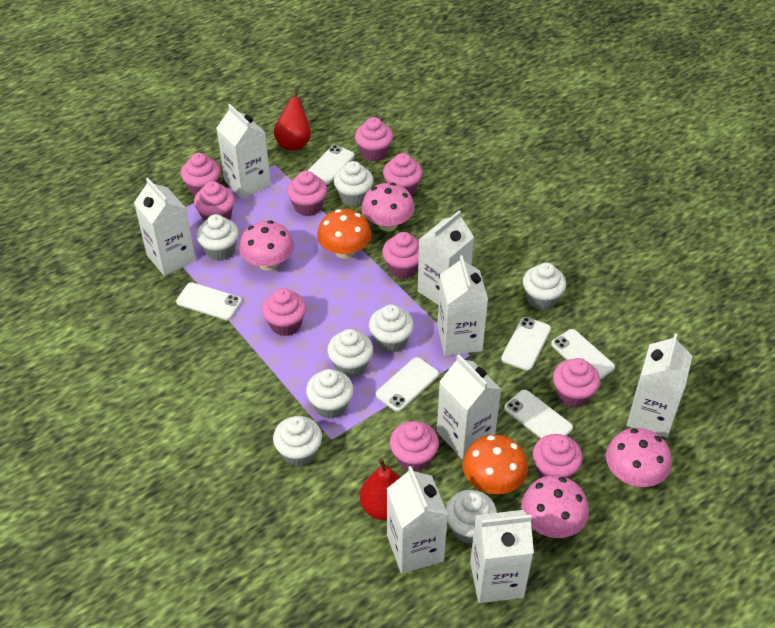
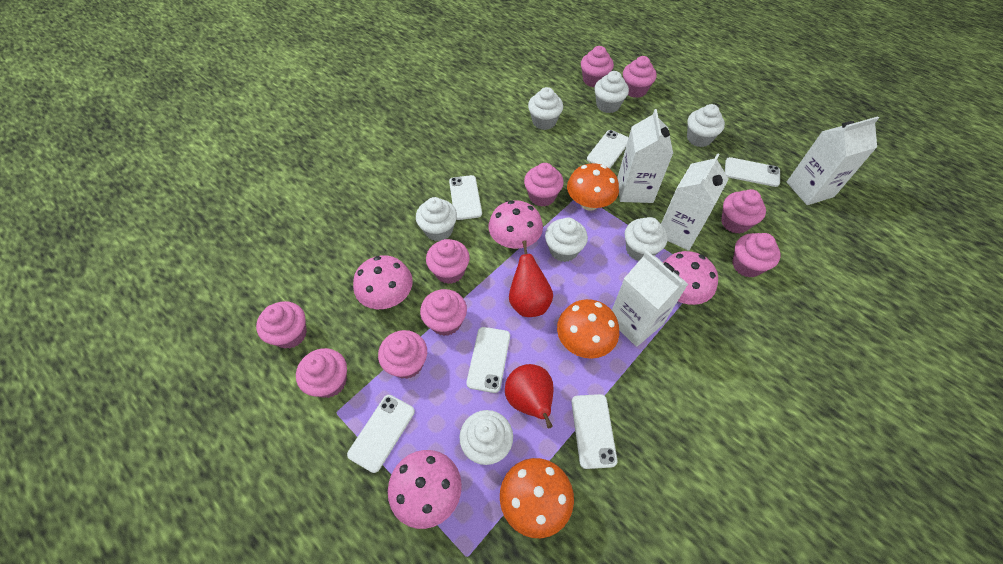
orange mushroom: [317,209,371,259] [463,435,528,494] = 2 -> [500,458,574,538] [557,299,619,359] [567,163,619,211] = 3
white carton: [134,178,196,276] [216,104,271,199] [387,466,448,574] [418,210,474,305] [437,255,488,356] [437,354,502,459] [470,510,534,603] [627,333,692,438] = 8 -> [612,251,688,347] [617,109,673,203] [661,153,729,251] [787,116,879,205] = 4
white cupcake: [197,214,239,261] [273,416,322,467] [306,369,354,419] [327,329,373,378] [334,161,374,206] [369,304,414,353] [446,490,497,544] [523,263,566,310] = 8 -> [416,197,457,242] [459,410,513,465] [528,87,563,130] [545,217,588,262] [594,71,629,113] [625,217,668,261] [687,104,725,147] = 7

